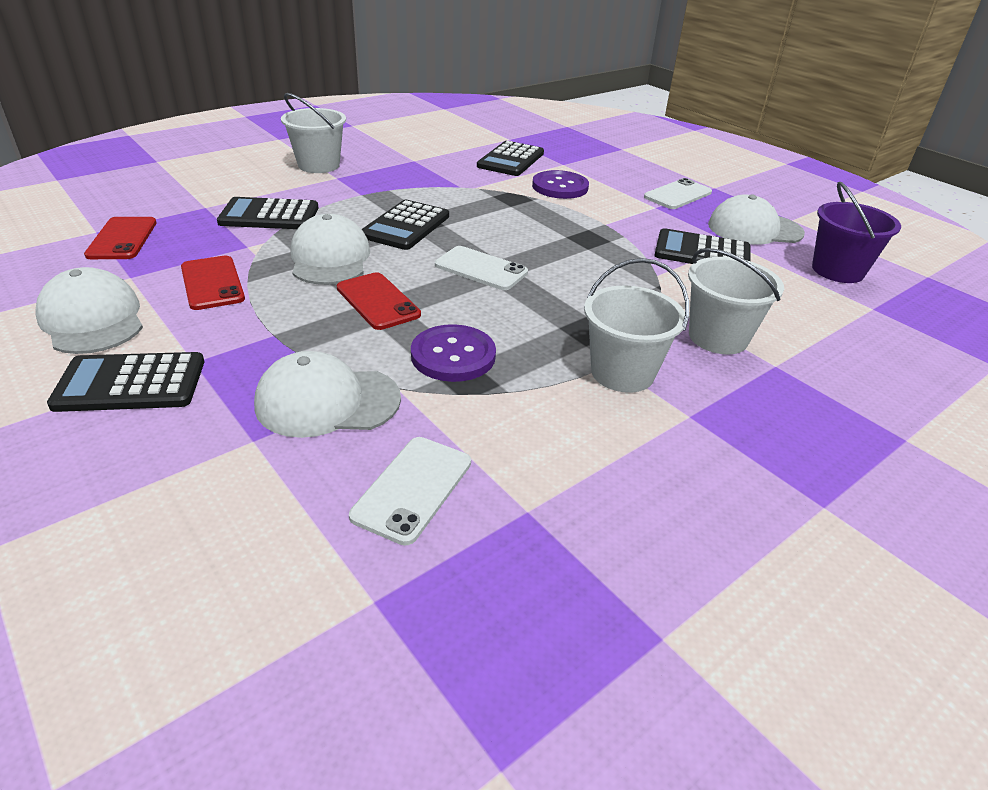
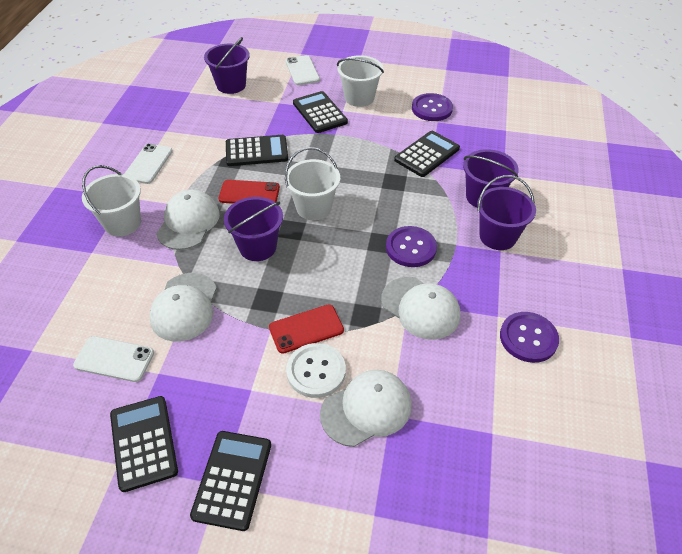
purple bucket: [812,182,901,283] = 1 -> [204,37,250,94] [224,197,283,261] [463,149,519,208] [477,175,536,250] = 4
purple button: [411,324,496,382] [532,170,589,199] = 2 -> [386,226,437,267] [412,93,453,121] [500,312,559,363] = 3
red phone: [84,217,157,259] [181,256,245,310] [337,272,421,330] = 3 -> [219,180,280,204] [269,305,344,354] = 2
white button: none = 0 -> [286,343,346,398] = 1

